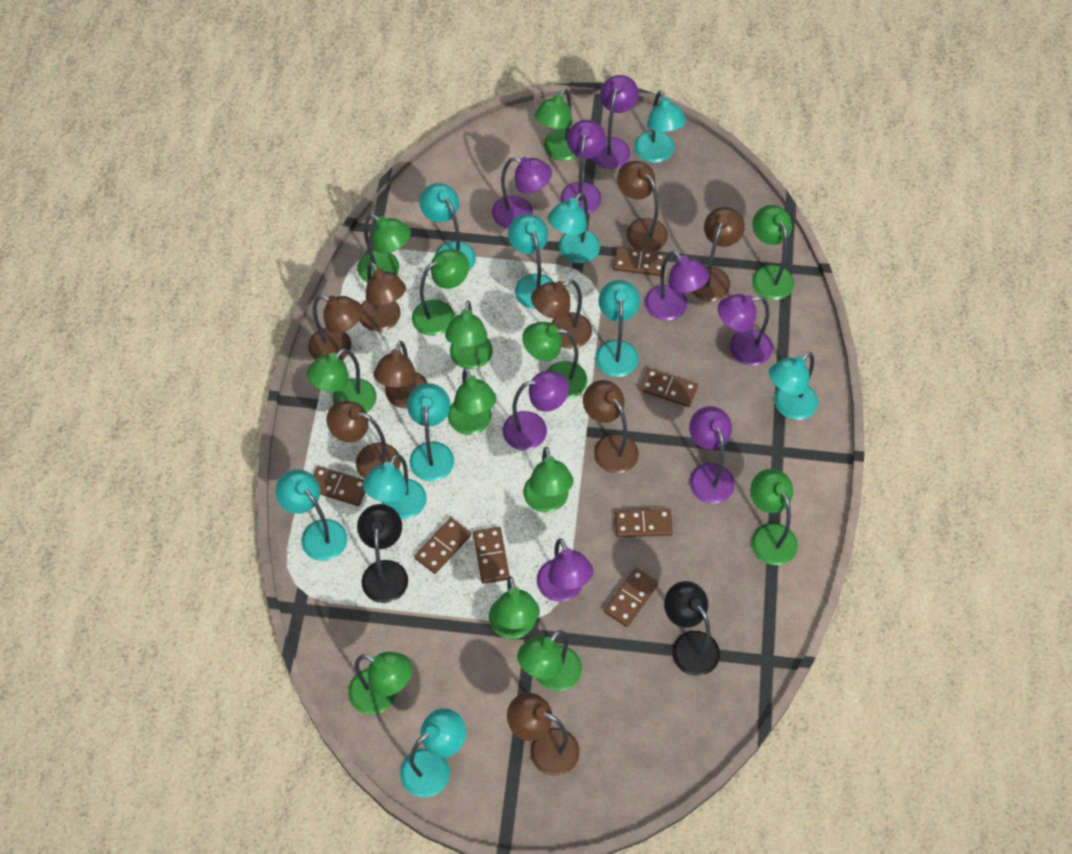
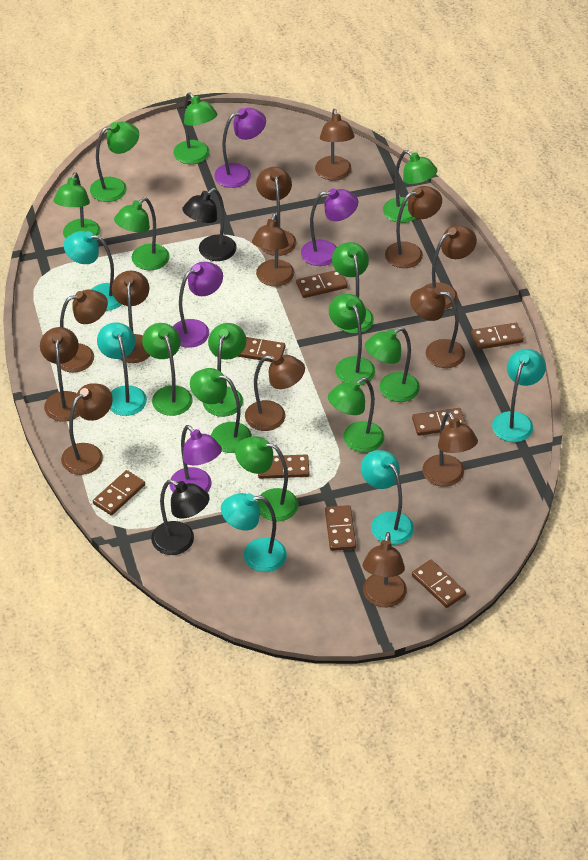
brown domino: [313,466,365,506] [414,517,471,574] [473,527,510,584] [604,568,659,627] [613,247,667,276] [615,508,673,538] [640,368,698,407] = 7 -> [93,470,145,516] [237,337,285,362] [258,454,310,479] [296,270,347,298] [325,505,356,551] [412,408,466,436] [412,560,466,608] [471,323,524,350] = 8
brown lamp: [308,295,363,360] [326,401,401,479] [359,262,406,331] [374,340,427,408] [507,693,579,776] [531,279,592,349] [583,380,639,473] [617,161,668,252] [692,207,745,301] = 9 -> [40,327,79,422] [56,289,108,373] [61,383,113,475] [112,271,150,363] [245,354,305,431] [252,213,294,286] [256,167,296,256] [315,109,355,180] [363,532,407,607] [385,186,442,268] [410,286,465,368] [422,412,478,487] [424,225,477,309] = 13
purple lamp: [492,157,552,229] [503,371,569,450] [537,538,594,602] [561,120,606,214] [592,75,639,169] [645,251,709,321] [689,406,735,504] [718,294,773,366] = 8 -> [170,425,222,492] [173,262,223,348] [214,108,266,188] [301,188,358,266] = 4
turquoise lamp: [276,469,348,561] [363,454,427,519] [400,708,466,797] [407,383,454,482] [419,183,476,271] [508,214,554,309] [547,193,600,263] [595,280,640,377] [635,91,686,163] [769,352,818,420] = 10 -> [64,231,122,311] [97,322,147,416] [221,493,287,572] [361,450,414,545] [492,349,546,442] = 5

